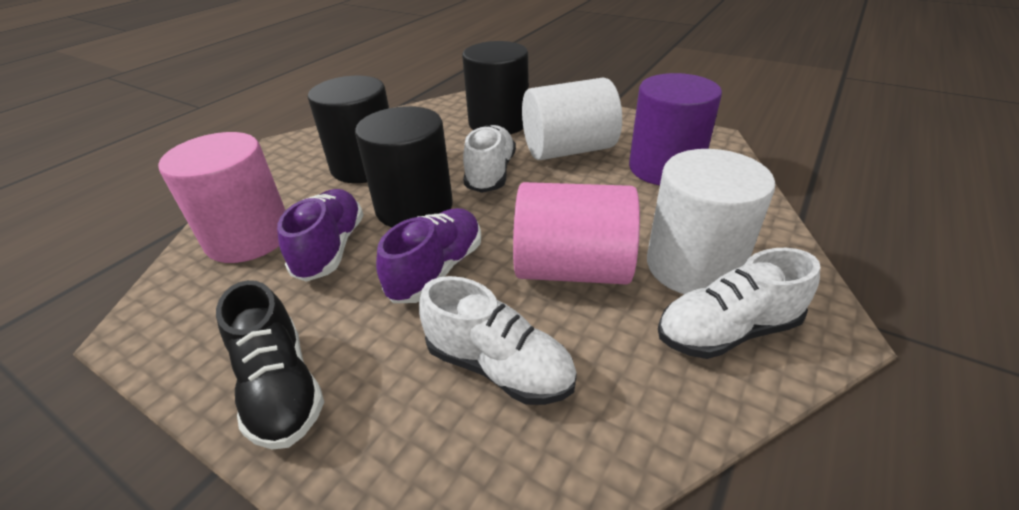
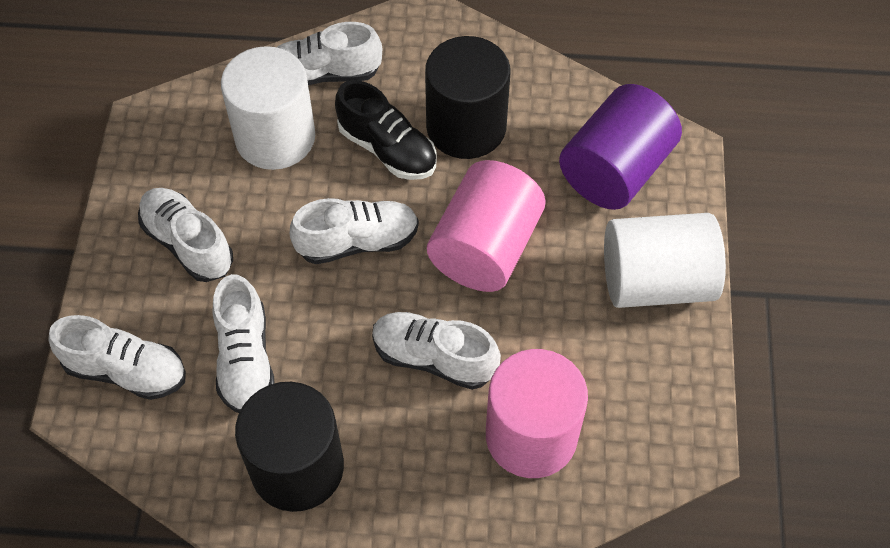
black cylinder: [308,76,389,183] [355,106,453,227] [462,41,529,134] = 3 -> [235,382,344,512] [425,36,510,159] = 2
purple shoe: [277,189,363,282] [376,208,481,303] = 2 -> none = 0
white shoe: [419,276,577,405] [463,125,516,193] [658,248,820,359] = 3 -> [48,315,186,400] [138,188,233,282] [212,274,274,413] [277,22,382,85] [290,198,419,264] [372,312,501,390] = 6

